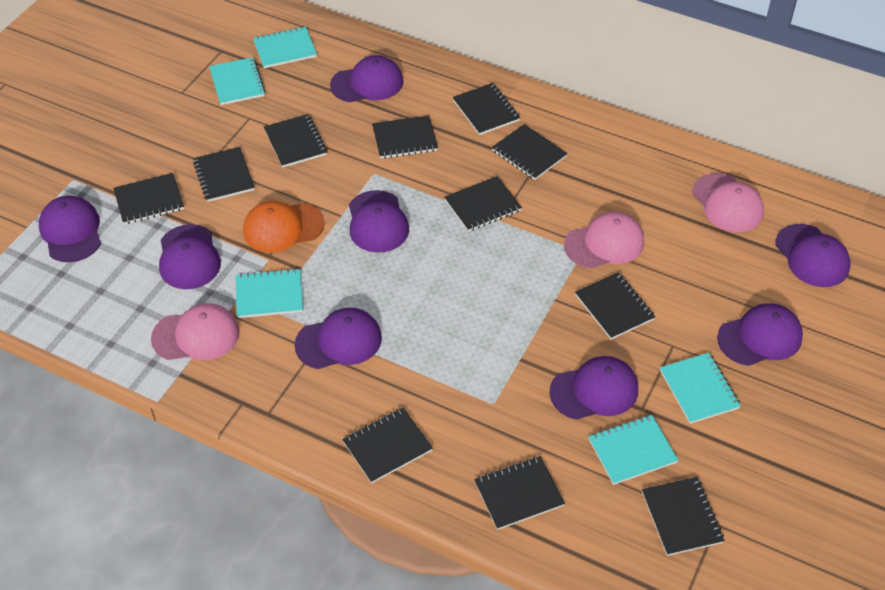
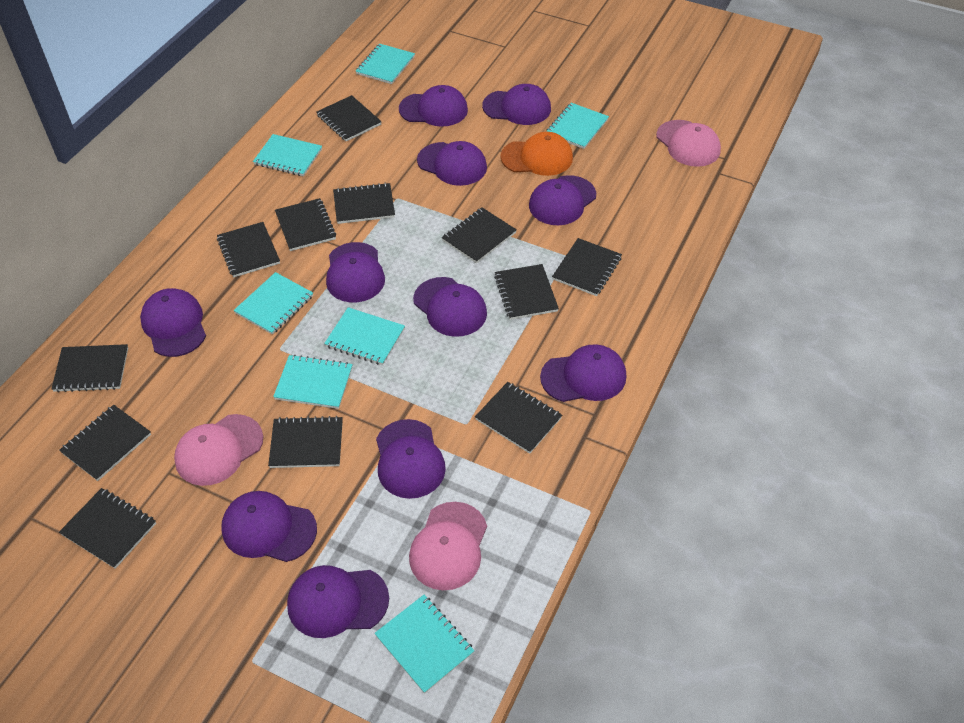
black notebook: [113,173,184,225] [193,147,255,202] [264,114,327,168] [342,408,433,483] [372,116,438,159] [445,176,522,232] [452,83,520,135] [474,456,565,530] [492,124,567,180] [575,272,655,340] [642,477,725,556] = 11 -> [51,344,128,392] [59,405,151,481] [59,488,156,569] [217,222,280,277] [268,416,343,468] [275,198,336,251] [317,95,382,141] [333,183,395,224] [442,208,517,264] [475,382,562,454] [494,264,559,320] [552,238,622,296] = 12
purple cap: [39,196,101,262] [159,224,221,289] [294,308,382,369] [330,55,403,102] [349,190,409,253] [549,356,638,420] [717,303,803,366] [775,224,850,287] = 8 -> [140,288,206,357] [221,491,317,562] [287,565,389,638] [326,242,385,302] [376,419,446,499] [399,85,468,127] [413,277,487,337] [417,141,487,186] [482,84,551,125] [529,175,596,225] [540,344,626,402] = 11
turquoise notebook: [209,57,266,105] [236,268,303,318] [253,27,317,68] [588,415,678,485] [660,353,741,424] = 5 -> [234,272,313,335] [253,134,322,176] [273,354,353,409] [324,307,405,365] [356,43,415,84] [374,595,475,694] [546,103,609,149] = 7

